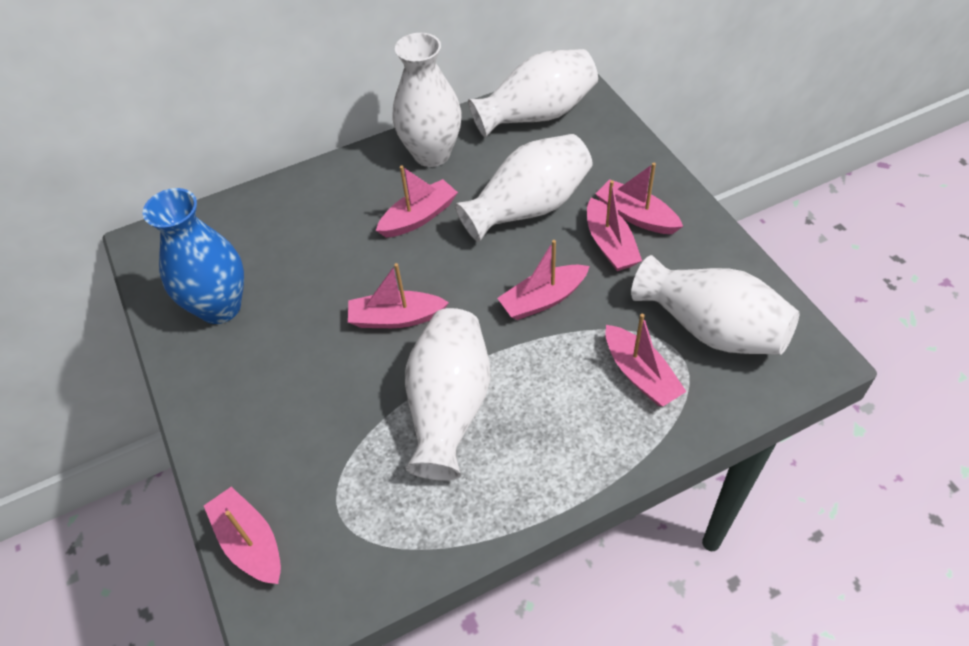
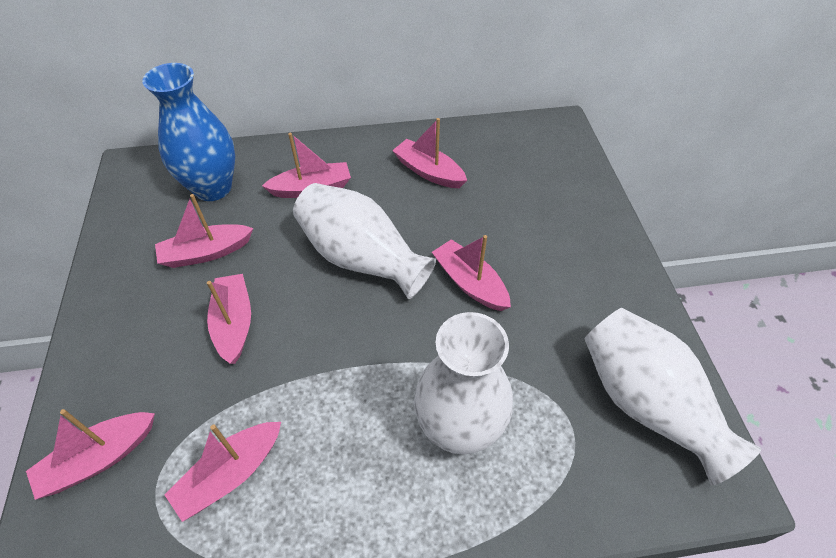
white vase: [393,33,461,167] [405,308,490,481] [455,134,593,242] [468,49,598,138] [631,255,800,355] = 5 -> [293,183,436,299] [414,312,513,455] [585,308,761,485] = 3

